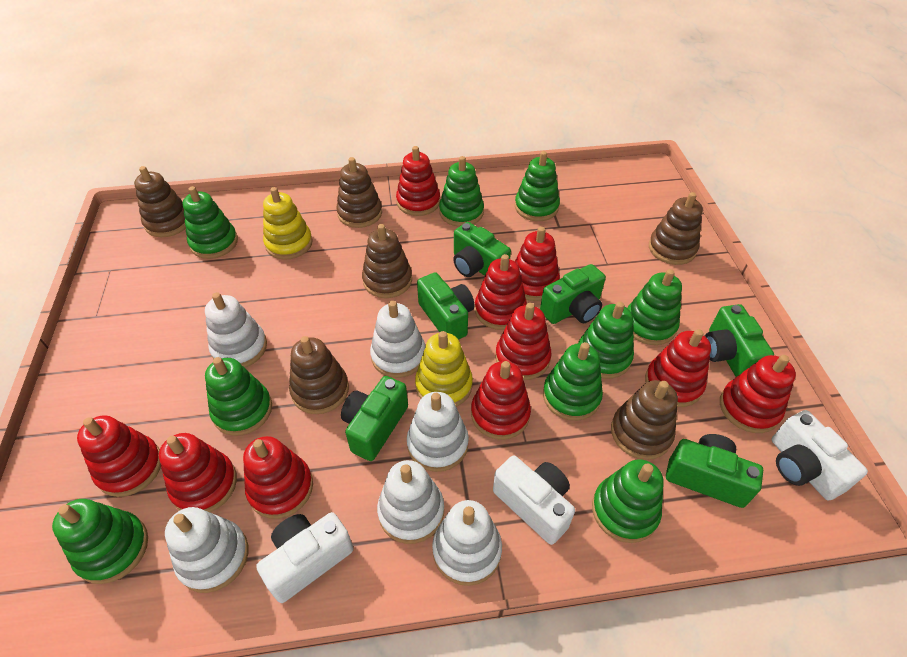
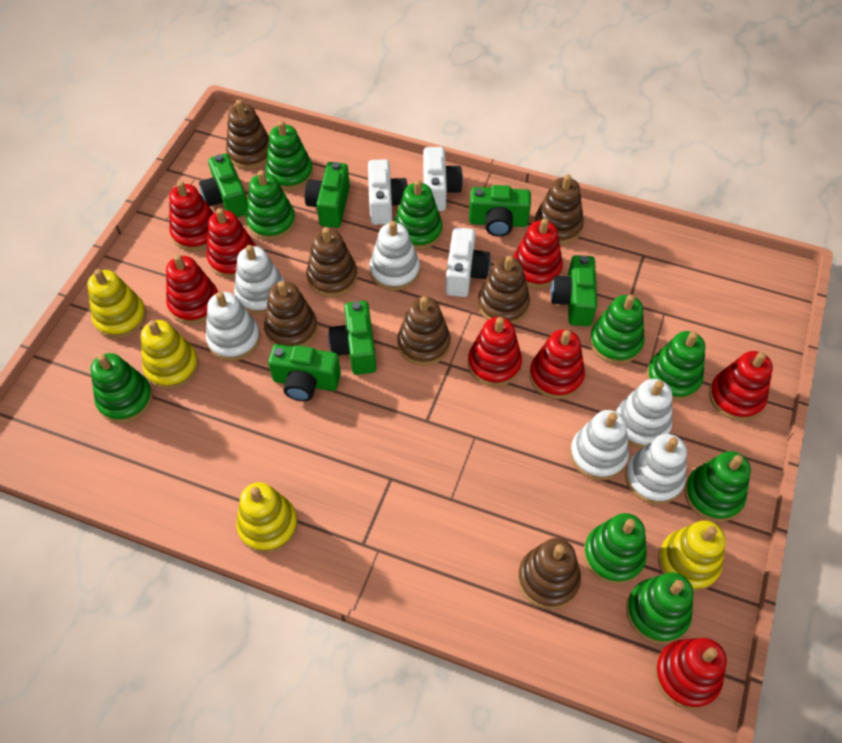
brown stacking toy: [134,166,186,237] [289,336,349,414] [336,157,382,228] [362,224,412,298] [611,380,678,460] [649,192,703,265] = 6 -> [226,100,269,169] [264,281,318,346] [306,227,358,297] [397,296,451,366] [478,255,530,324] [518,538,581,609] [534,174,584,244] = 7
red stacking toy: [77,415,161,497] [159,433,237,512] [243,436,313,519] [396,146,440,216] [471,361,531,440] [475,254,527,330] [495,303,552,380] [515,227,560,301] [645,329,711,407] [720,355,796,433] = 10 -> [166,255,218,324] [169,181,214,251] [206,208,256,278] [468,317,522,387] [513,218,563,288] [529,329,585,399] [654,638,727,710] [709,351,773,421] = 8
yellow stacking toy: [263,187,313,260] [415,331,473,407] = 2 -> [87,269,147,339] [141,320,199,390] [236,482,298,553] [658,520,726,592] = 4

